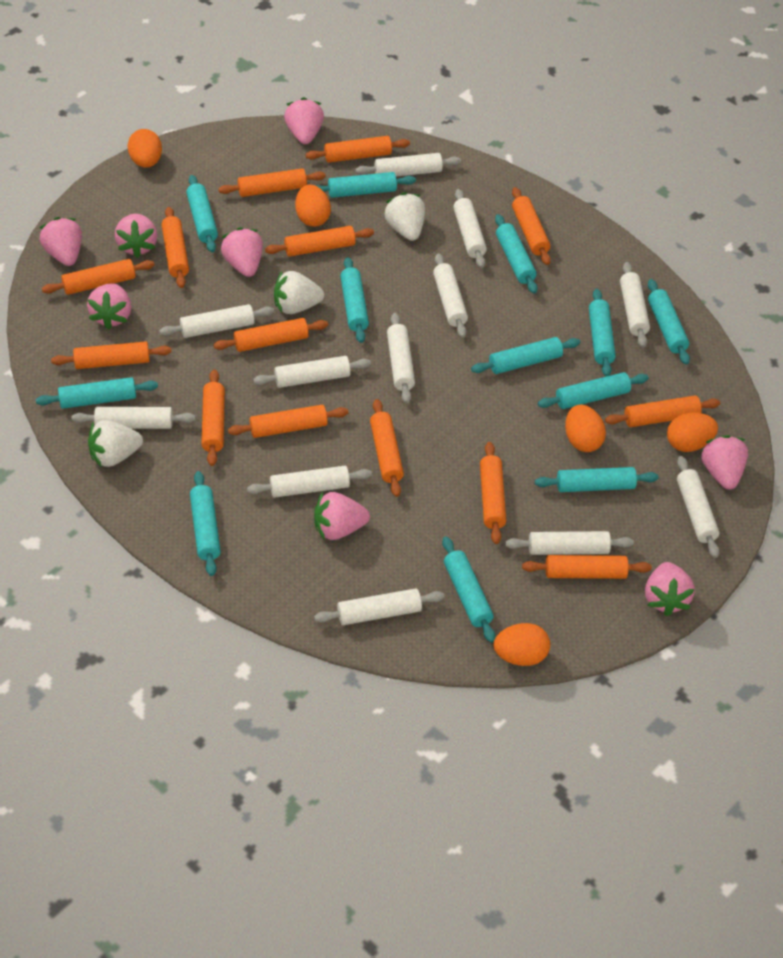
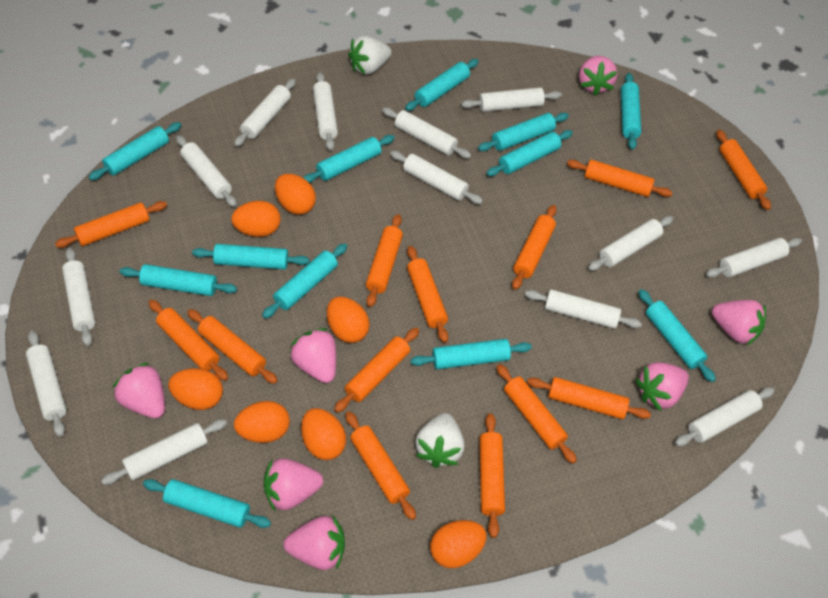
orange egg: [127,129,162,168] [295,184,331,227] [494,623,550,666] [565,404,606,452] [667,412,718,452] = 5 -> [168,368,223,410] [231,201,281,237] [234,401,290,443] [275,174,316,215] [301,408,346,460] [327,297,370,343] [430,520,487,568] = 7
orange rolling pin: [42,259,154,295] [51,341,172,369] [161,207,189,288] [201,370,225,466] [213,318,328,352] [218,168,326,197] [228,405,349,438] [265,226,374,257] [306,136,410,163] [370,399,404,497] [480,442,506,544] [512,187,551,265] [522,555,652,579] [605,395,720,427] = 14 -> [55,201,167,248] [149,300,228,381] [187,309,278,384] [334,328,419,413] [345,411,416,520] [366,214,403,307] [407,246,449,343] [480,413,505,538] [497,364,577,464] [512,205,557,290] [527,377,651,419] [567,160,673,197] [716,130,771,210] = 13
pink strawberry: [40,217,82,266] [87,283,131,330] [115,214,157,258] [221,227,263,277] [284,97,324,144] [314,492,370,540] [645,562,695,616] [701,435,748,489] = 8 -> [113,363,165,418] [264,459,323,511] [284,516,345,570] [289,328,336,383] [579,56,617,96] [635,362,689,411] [712,300,766,345] = 7
white rolling pin: [72,407,195,429] [159,304,274,338] [247,466,372,498] [253,356,371,388] [314,588,444,625] [355,153,461,177] [387,313,415,403] [433,253,468,338] [453,189,487,268] [506,531,634,555] [620,262,650,348] [677,456,720,558] = 12 -> [26,331,67,437] [62,248,95,346] [101,419,227,485] [176,135,237,207] [234,78,296,147] [313,72,338,151] [382,108,471,159] [390,151,483,204] [461,87,562,112] [525,289,642,329] [588,216,673,271] [675,387,775,446] [706,238,802,278] = 13
white strawberry: [88,420,143,468] [274,271,324,314] [384,192,425,241] = 3 -> [348,36,392,75] [415,413,464,468] = 2

